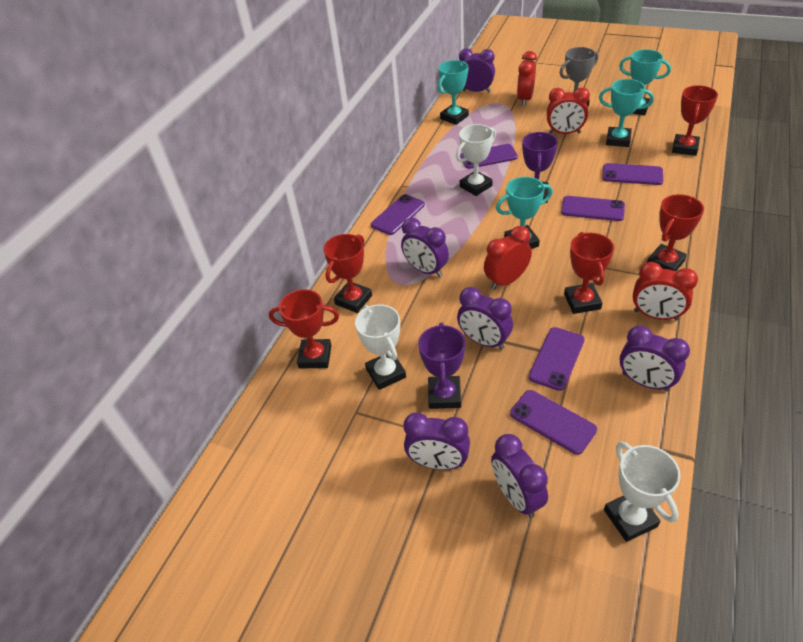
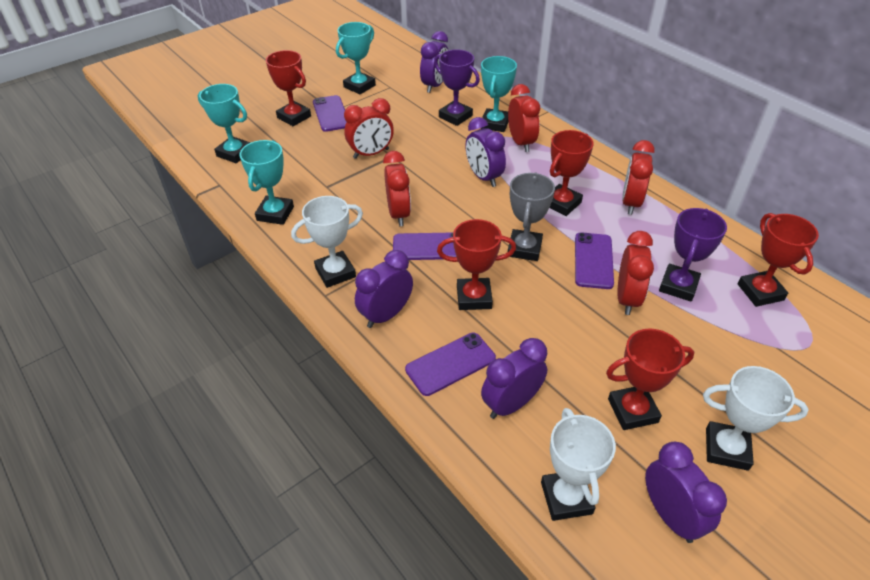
purple clock: [401,218,449,277] [404,413,470,470] [457,287,513,350] [459,48,495,92] [491,434,548,518] [620,325,690,392] = 6 -> [355,250,413,328] [420,31,448,93] [466,117,506,187] [481,338,547,419] [645,442,727,543] = 5
purple phone: [371,194,425,235] [460,144,518,169] [510,390,597,455] [528,327,585,391] [561,196,625,221] [602,163,663,185] = 6 -> [313,95,346,132] [393,232,456,260] [405,333,496,396] [575,232,614,289] = 4
red clock: [484,226,532,290] [517,51,537,106] [547,87,590,134] [633,262,698,321] = 4 -> [344,98,394,159] [383,151,411,226] [508,84,540,152] [617,231,654,315] [622,140,655,215] = 5

